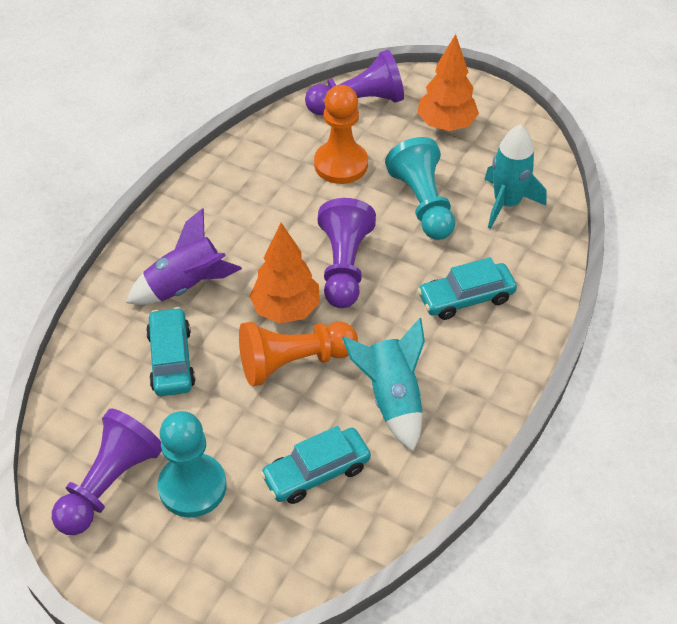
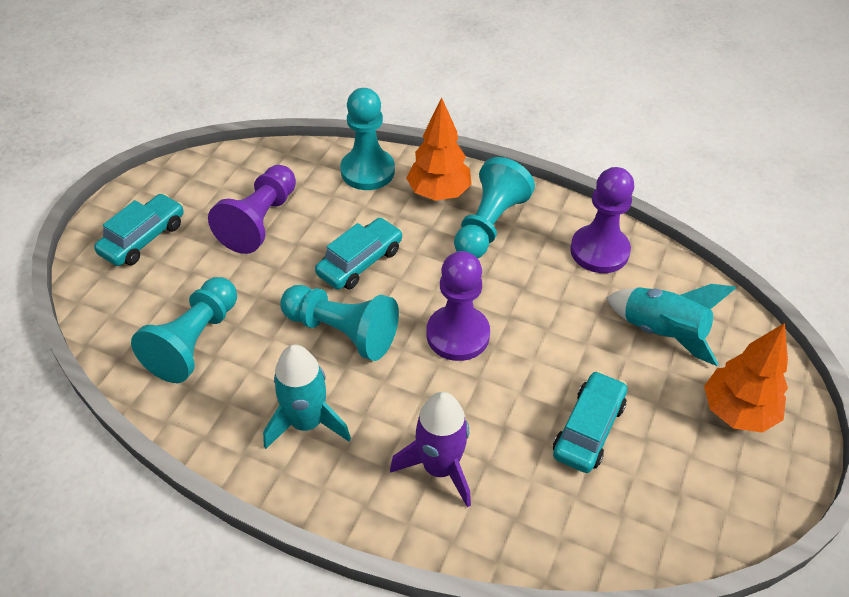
orange pawn: [239,322,358,386] [314,85,368,184] = 2 -> none = 0
turquoise pawn: [158,411,226,518] [385,137,455,240] = 2 -> [131,277,237,383] [280,285,399,361] [340,88,395,190] [454,157,535,258] = 4

